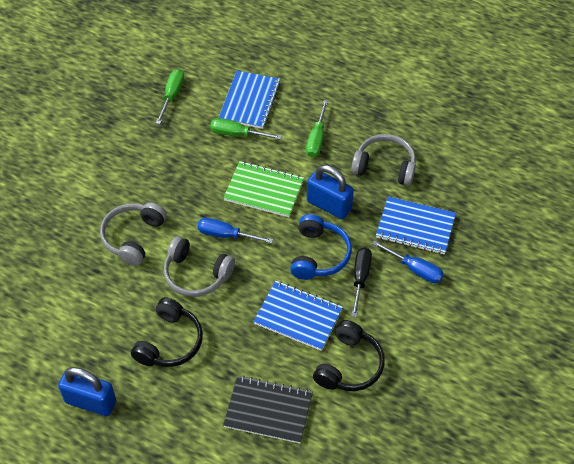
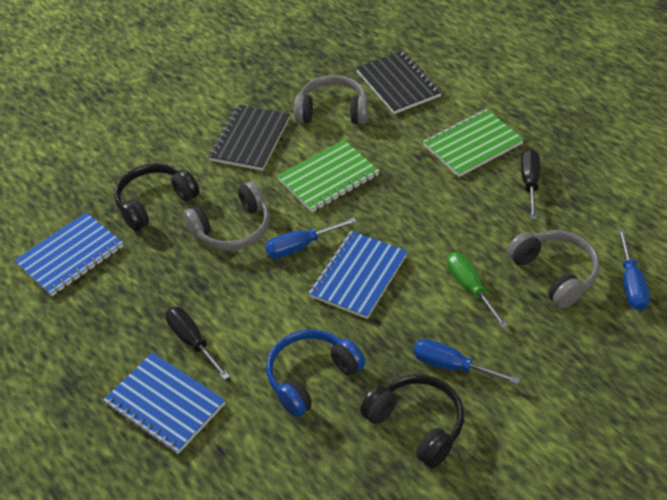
black notebook: [223,375,313,443] = 1 -> [209,105,290,171] [356,50,442,114] = 2
black screwdriver: [351,247,372,317] = 1 -> [165,307,230,380] [521,149,540,220] = 2
blue padlock: [58,367,116,416] [307,165,354,219] = 2 -> none = 0
blue screwdriver: [197,218,273,244] [372,240,444,283] = 2 -> [265,217,357,258] [414,339,520,384] [618,229,650,311] = 3
green notebook: [223,161,304,217] = 1 -> [277,140,379,212] [423,109,524,177] = 2
green screwdriver: [156,69,184,124] [210,118,281,139] [306,100,328,157] = 3 -> [447,252,508,329] = 1

